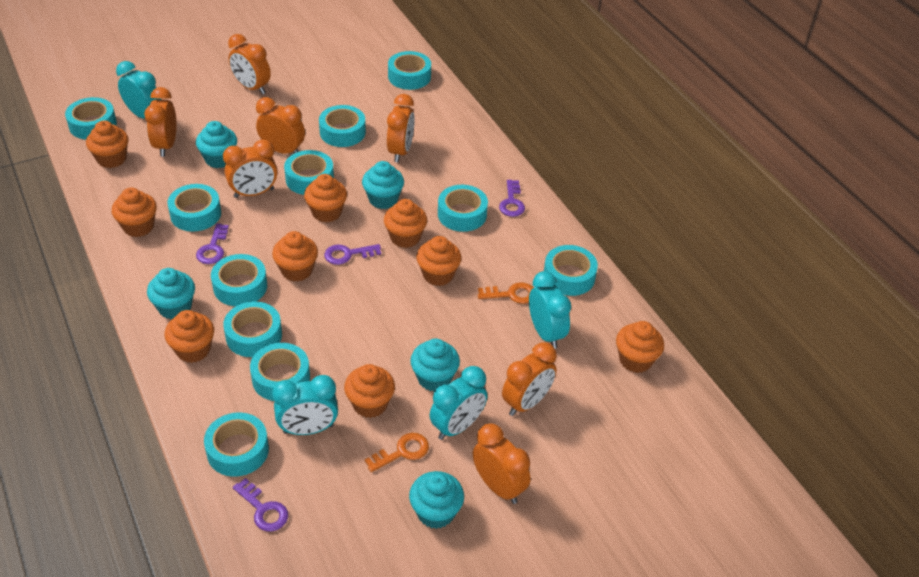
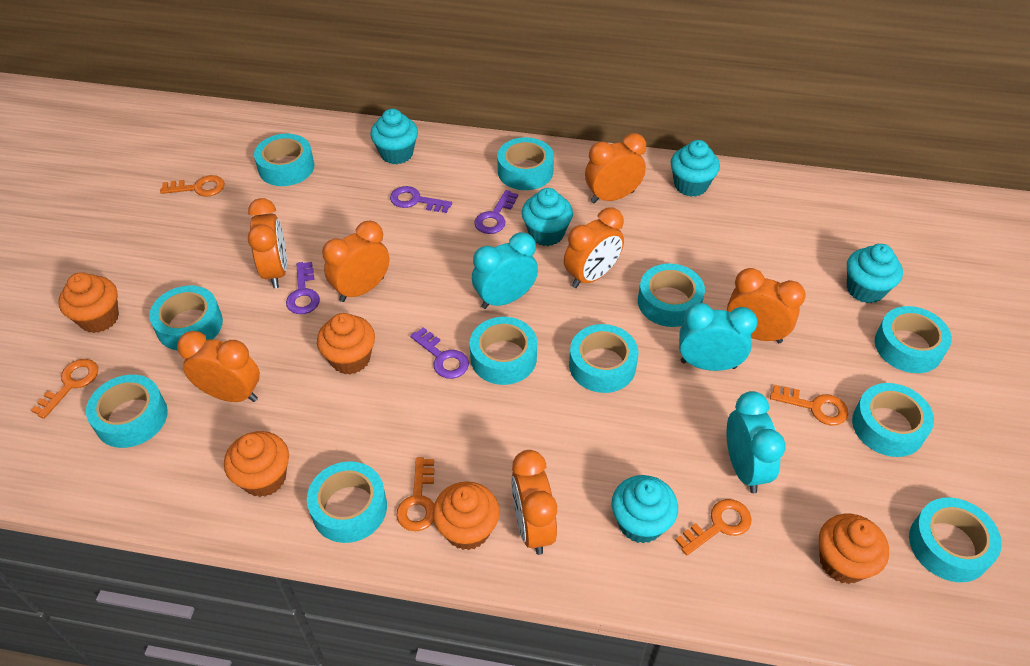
orange cupcake: [86,121,128,168] [112,187,157,237] [165,310,214,363] [272,231,318,282] [304,174,347,223] [344,364,395,418] [384,199,427,248] [416,236,461,286] [616,321,664,373] = 9 -> [59,272,119,333] [224,431,289,497] [317,313,375,374] [433,481,500,550] [819,513,889,584] = 5
orange key: [365,433,429,472] [478,282,533,304] = 2 -> [31,359,98,419] [160,175,225,197] [396,457,434,531] [675,499,752,555] [770,385,848,425] = 5
turquoise clock: [116,61,161,119] [272,375,338,435] [430,366,487,440] [529,271,571,349] = 4 -> [472,232,538,309] [679,303,758,371] [727,391,785,493] = 3

